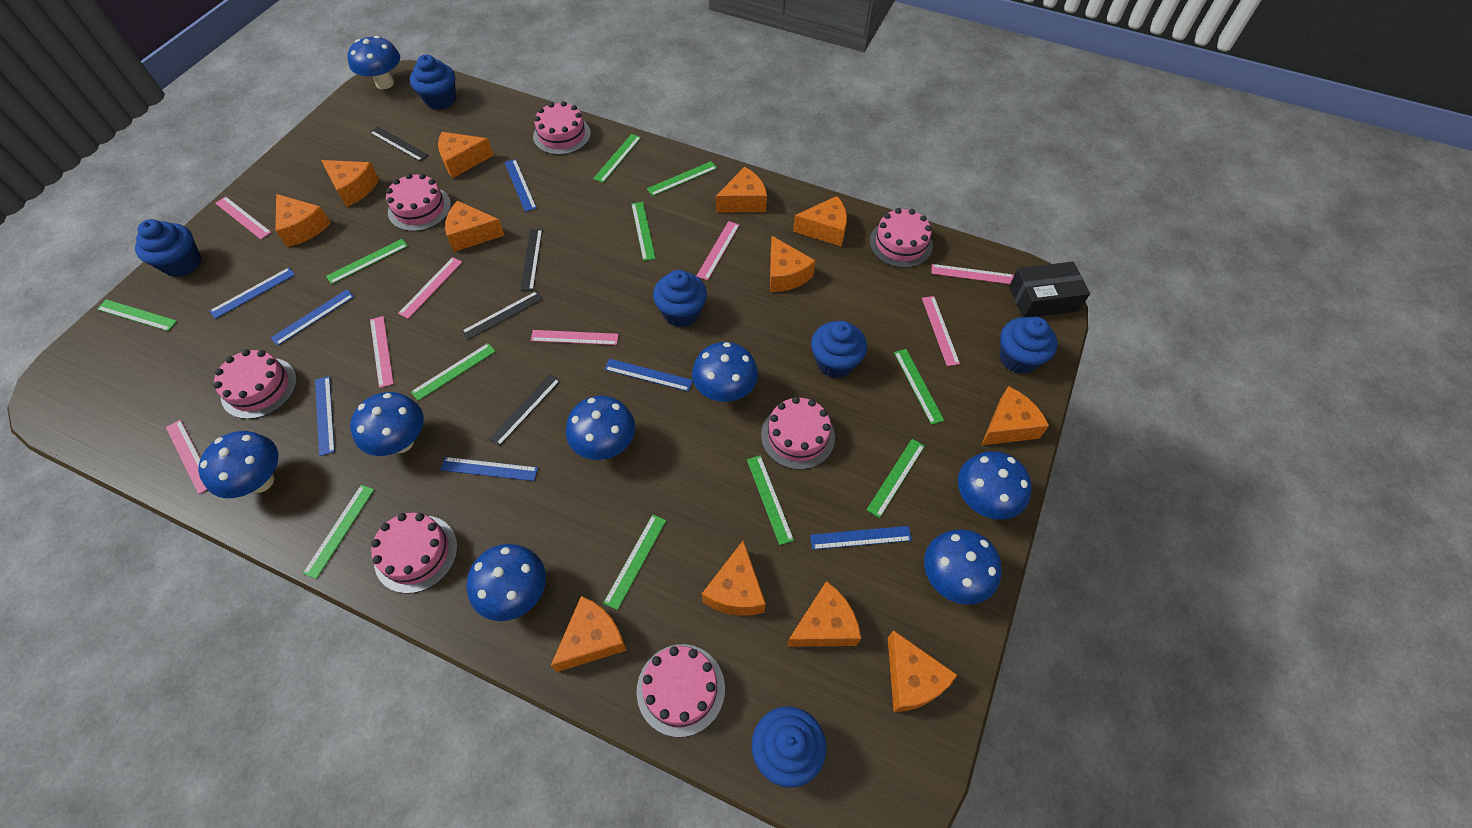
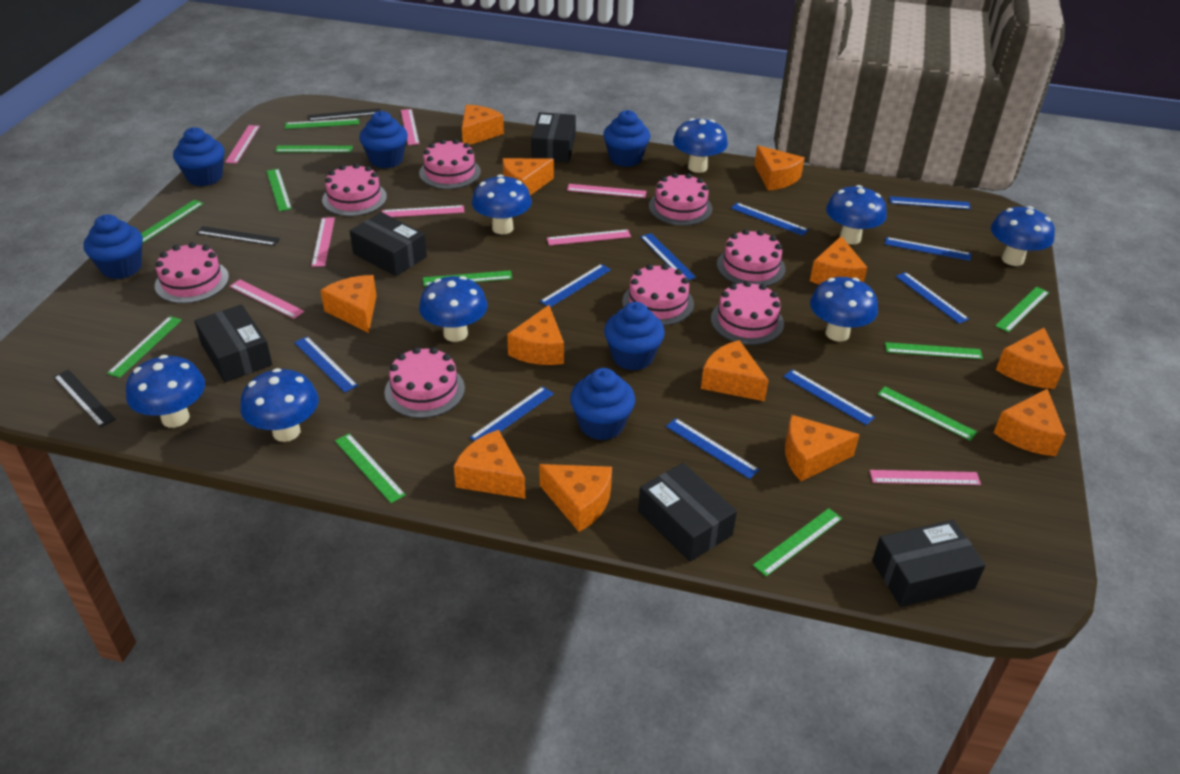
black box: [1009,262,1090,317] = 1 -> [194,304,272,382] [350,212,427,276] [531,112,576,162] [638,463,737,562] [872,520,986,607] = 5
black ruler: [369,127,429,162] [461,291,543,340] [489,374,561,446] [520,229,542,291] = 4 -> [54,369,116,428] [196,226,280,246] [308,108,381,121] = 3
blue ruler: [209,267,295,319] [271,289,354,346] [315,376,335,456] [440,457,538,481] [505,159,537,212] [604,359,693,392] [810,526,912,550] = 7 -> [294,336,358,392] [470,386,554,441] [540,264,611,307] [640,233,696,280] [666,418,759,479] [731,203,809,236] [783,369,875,425] [885,237,971,261] [889,196,971,209] [896,272,969,324] = 10
pink cake: [214,349,297,419] [371,513,458,594] [386,173,451,231] [533,101,591,155] [637,644,725,737] [761,397,835,470] [869,208,933,268] = 7 -> [155,242,229,304] [322,163,387,216] [384,347,465,418] [419,139,481,189] [622,264,694,326] [649,173,712,226] [711,281,784,345] [717,229,785,287] = 8

